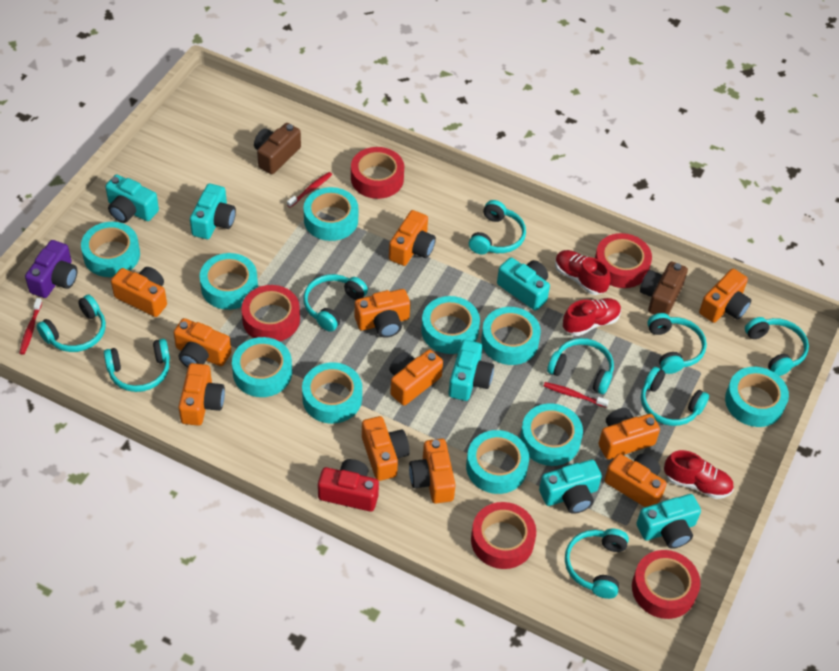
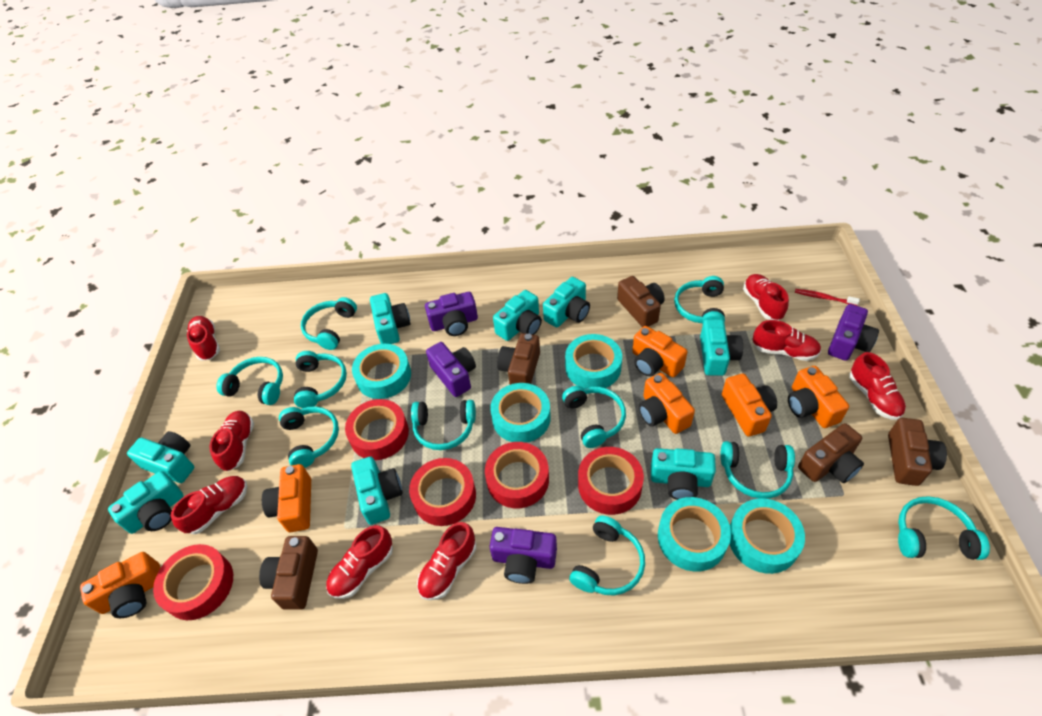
brown camera: [254,123,301,174] [640,261,688,315] = 2 -> [259,536,318,610] [497,333,540,385] [617,276,664,327] [798,423,864,483] [888,418,947,486] = 5
orange camera: [111,267,167,317] [174,318,231,367] [178,363,225,426] [355,289,410,338] [362,416,410,481] [389,210,436,266] [389,350,443,406] [409,439,456,504] [599,408,660,459] [604,454,667,507] [699,269,751,323] = 11 -> [80,552,161,618] [262,464,311,532] [632,326,687,377] [639,373,695,434] [722,374,777,437] [788,366,849,428] = 6
purple camera: [25,240,78,298] = 1 -> [425,292,478,336] [426,342,476,397] [490,527,557,584] [828,304,879,361] = 4
red camera: [318,459,379,512] = 1 -> none = 0
red shoe: [555,250,611,295] [563,298,621,336] [664,450,734,499] = 3 -> [171,476,247,534] [187,316,220,361] [209,411,254,471] [326,525,393,599] [417,522,476,600] [743,274,789,321] [753,320,821,361] [849,352,906,420] = 8
red toothbrush: [19,298,42,354] [287,172,332,208] [544,382,609,408] = 3 -> [795,289,860,306] = 1
turquoise camera: [105,175,159,223] [190,183,236,239] [449,340,494,401] [497,257,550,311] [539,460,602,514] [637,494,701,549] = 6 -> [108,471,183,534] [127,431,194,483] [351,457,402,525] [370,293,410,344] [493,290,542,341] [543,277,590,328] [651,448,716,500] [700,319,743,376] = 8
turquoise headphones: [37,295,106,352] [104,339,170,392] [303,274,368,332] [469,200,526,254] [547,338,614,394] [565,529,629,599] [641,367,709,426] [647,313,707,374] [745,317,809,376] = 9 -> [216,357,283,405] [279,406,339,468] [294,351,347,408] [301,297,357,350] [411,400,476,450] [562,386,626,448] [569,515,645,596] [674,276,725,324] [720,441,795,499] [898,496,990,560] = 10
turquoise tape: [81,222,140,277] [200,253,258,310] [232,337,292,397] [302,362,362,424] [303,187,358,241] [421,296,480,354] [466,430,529,494] [481,307,541,365] [520,403,583,466] [725,367,789,427] = 10 -> [352,344,411,399] [490,383,551,443] [565,334,622,388] [658,497,731,572] [729,498,805,574] = 5

